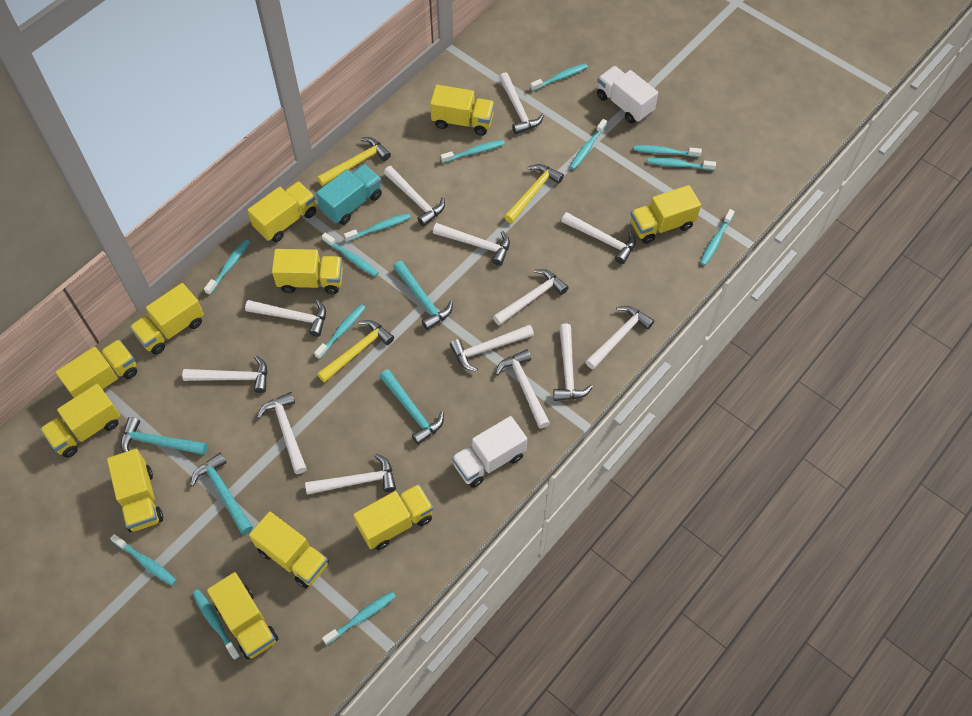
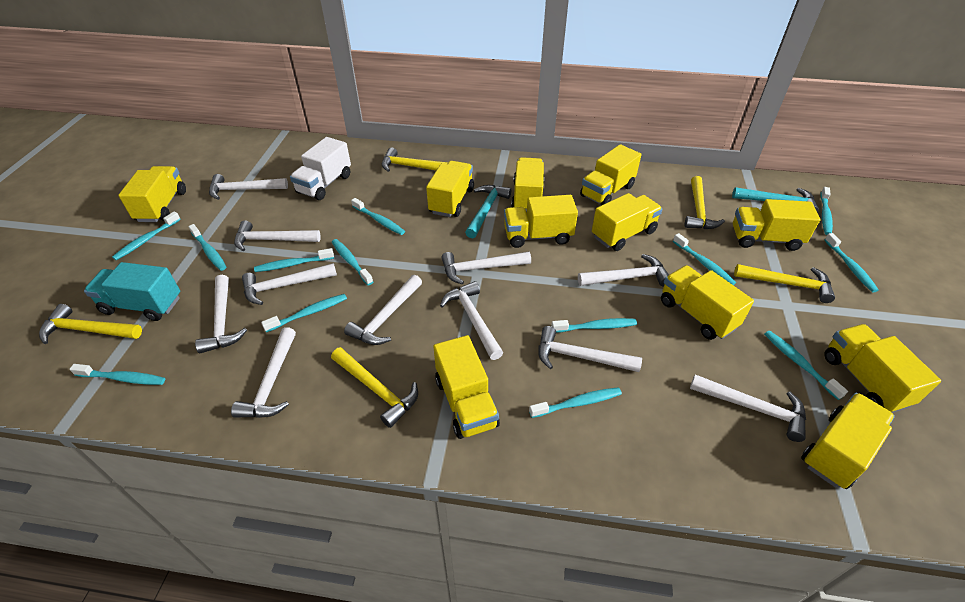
turquoise hammer: [121,417,207,455] [191,453,253,535] [379,369,444,445] [393,261,453,330] = 4 -> [465,185,511,238] [732,187,819,213] = 2
white hammer: [182,355,267,393] [245,300,326,337] [257,392,307,474] [305,454,396,495] [384,166,445,227] [433,223,510,266] [450,325,534,372] [493,269,569,326] [496,349,550,429] [499,72,544,134] [553,323,593,401] [561,212,636,264] [585,306,654,370] = 13 -> [195,275,247,353] [209,174,288,200] [231,327,296,418] [234,221,321,251] [242,263,337,305] [344,275,422,345] [440,281,503,360] [441,252,531,284] [538,326,642,372] [578,254,669,286] [690,374,806,442] = 11
white truck: [452,416,527,488] [597,66,658,124] = 2 -> [290,137,351,200] = 1
yellow hammer: [317,137,391,186] [317,320,394,383] [504,164,564,223] = 3 -> [39,304,142,344] [331,347,418,428] [382,147,448,172] [685,176,725,229] [734,264,835,303] = 5

